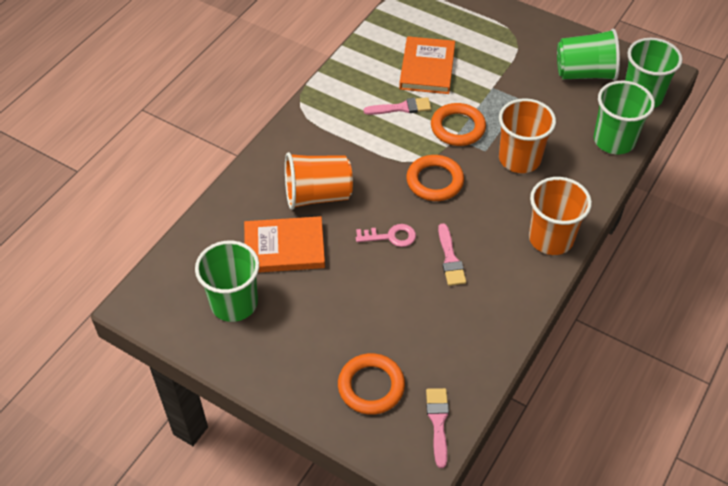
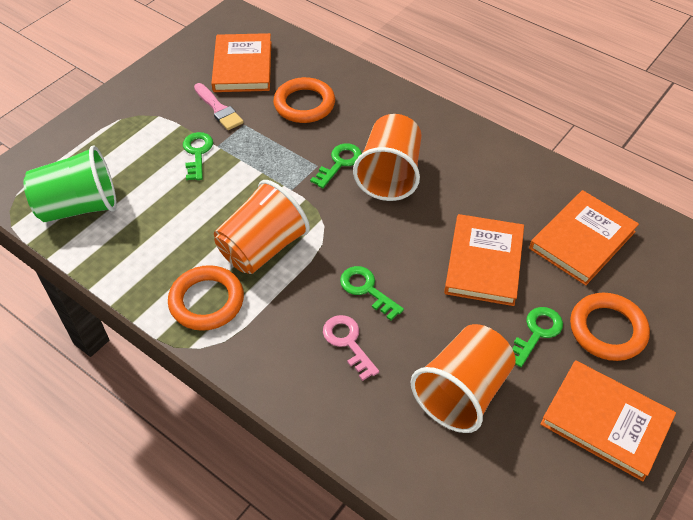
green cup: [195,241,259,322] [557,29,620,81] [594,81,655,154] [625,38,683,108] = 4 -> [23,145,117,222] = 1
green key: none = 0 -> [183,132,213,180] [310,143,362,188] [340,266,404,321] [512,307,563,367] = 4
orange book: [244,216,325,273] [399,36,455,94] = 2 -> [211,33,271,92] [444,214,524,306] [529,190,639,285] [540,360,676,481] = 4
pink brush: [364,97,431,115] [426,388,449,468] [438,223,466,286] = 3 -> [194,83,244,130] = 1

